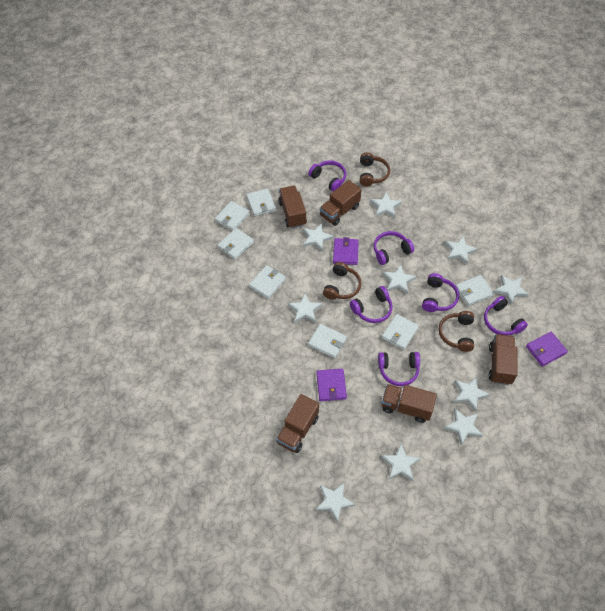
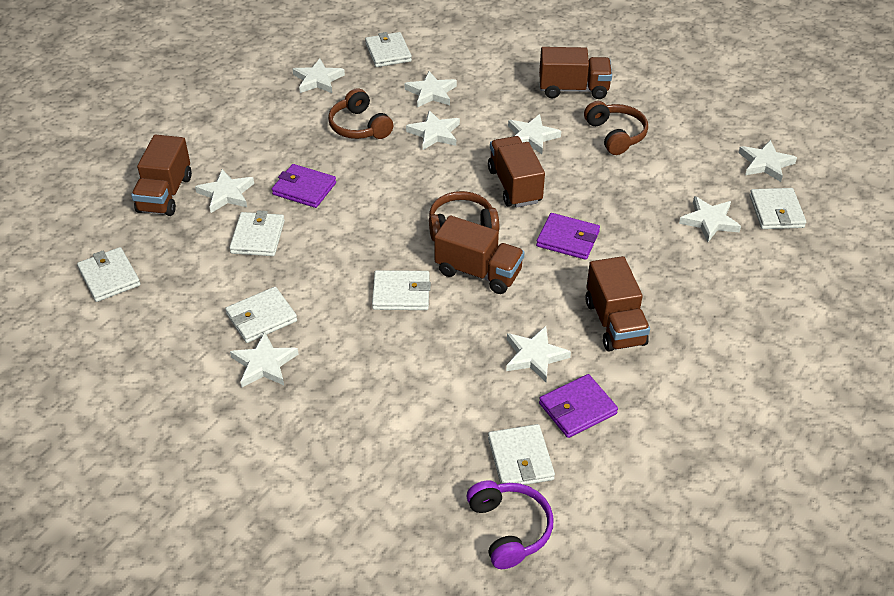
purple headphones: [308,160,346,192] [350,286,393,323] [373,231,414,265] [378,352,420,386] [422,273,459,312] [484,296,528,335] = 6 -> [467,480,553,569] = 1
white star: [288,293,322,323] [303,223,334,251] [315,483,356,523] [370,192,402,218] [381,444,420,481] [382,264,416,294] [444,408,483,445] [445,236,478,264] [454,377,491,412] [494,274,529,305] = 10 -> [195,169,254,213] [230,332,298,387] [293,58,345,93] [404,71,457,107] [406,110,460,150] [506,326,571,382] [508,114,561,154] [679,196,741,242] [738,140,797,182] = 9

